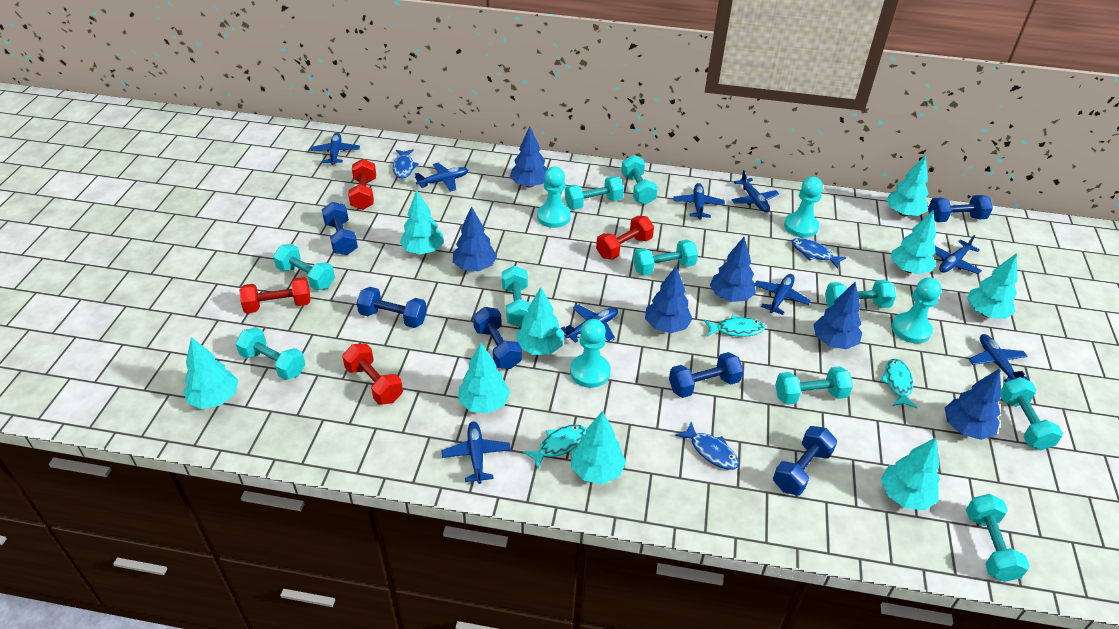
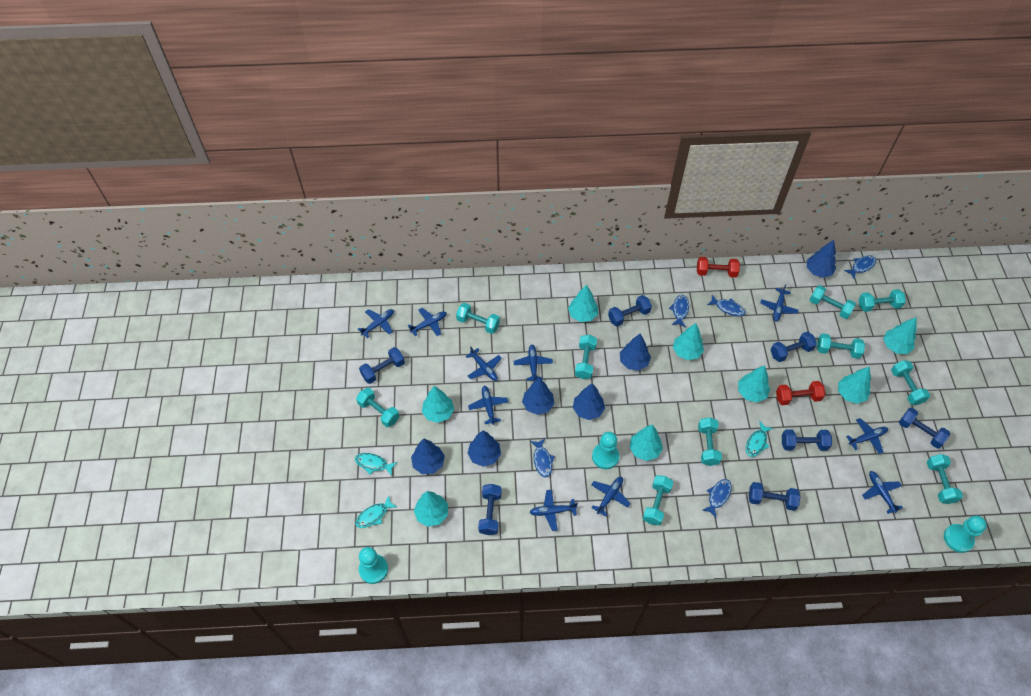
blue dumbbell: [322,202,358,255] [357,287,427,328] [473,307,522,369] [669,352,743,398] [773,426,837,495] [928,195,993,222] = 6 -> [359,347,405,384] [478,484,502,535] [608,295,652,327] [749,482,800,511] [770,332,817,362] [782,429,832,451] [899,408,950,448] = 7
blue fish: [393,149,419,179] [675,422,739,470] [792,238,847,269] = 3 -> [530,439,555,477] [669,295,689,327] [703,479,732,518] [707,295,746,316] [844,255,876,279] = 5
blue plane: [310,133,360,165] [415,163,468,192] [442,421,511,484] [561,304,618,343] [674,183,725,219] [732,170,779,213] [755,274,811,315] [935,235,982,274] [968,334,1029,382] = 9 -> [358,309,394,338] [408,308,447,336] [466,347,502,381] [468,386,508,425] [514,345,553,382] [530,490,578,531] [591,477,631,517] [760,284,798,321] [846,418,888,454] [862,471,903,514] = 10
red dumbbell: [239,277,311,313] [342,343,403,405] [348,159,376,210] [596,216,654,260] = 4 -> [697,257,740,277] [776,381,825,405] = 2
turquoise pawn: [537,167,571,228] [570,319,611,388] [784,177,823,238] [892,277,942,343] = 4 -> [359,547,388,584] [592,432,619,469] [944,516,987,553] = 3
turquoise tree: [184,337,238,409] [400,190,444,255] [458,343,510,413] [516,287,564,355] [571,411,626,484] [881,437,940,510] [886,155,929,216] [892,211,936,274] [967,253,1018,319] = 9 -> [414,491,448,527] [422,386,454,423] [568,285,598,322] [629,425,663,461] [673,323,704,360] [738,365,770,402] [838,366,871,404] [883,317,916,354] = 8

